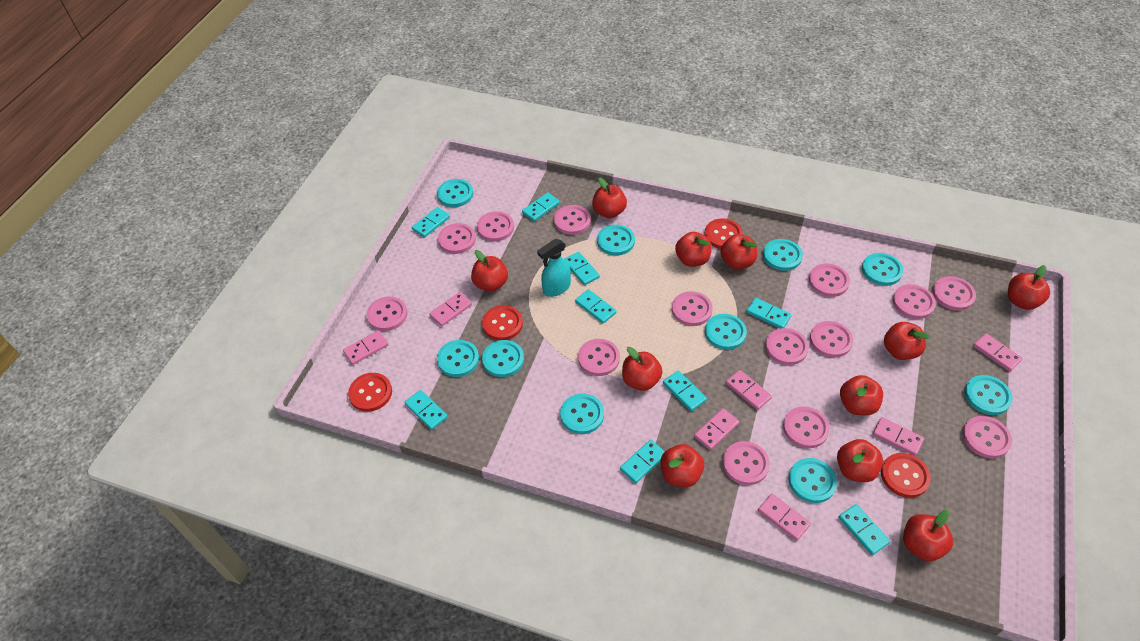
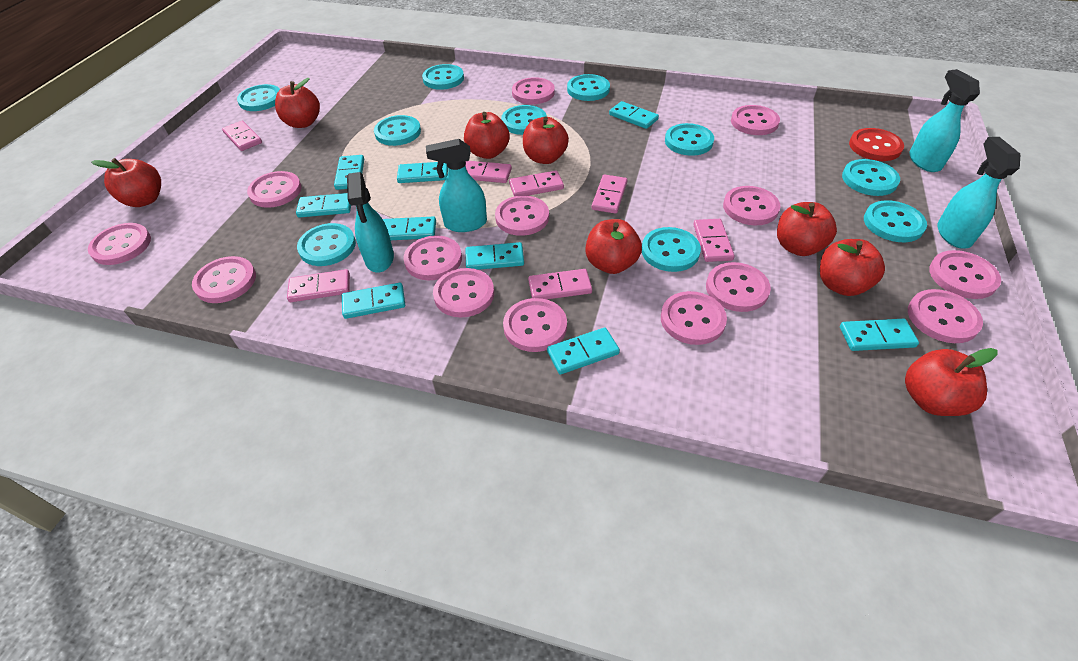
red apple: [471,250,508,292] [592,177,627,218] [622,347,663,391] [661,444,704,487] [675,232,712,267] [720,234,757,269] [837,439,883,482] [840,375,883,415] [884,322,930,360] [903,510,953,561] [1008,265,1050,310] = 11 -> [91,158,161,207] [275,78,320,128] [464,112,510,159] [523,117,569,164] [585,219,642,274] [777,202,837,256] [820,239,885,296] [905,348,998,416] = 8
red button: [348,373,392,412] [482,305,523,340] [704,218,743,249] [881,453,931,498] = 4 -> [849,128,904,161] = 1
turquoise spray bottle: [537,239,571,297] = 1 -> [347,172,394,273] [426,139,487,232] [909,69,980,172] [937,137,1020,249] = 4

